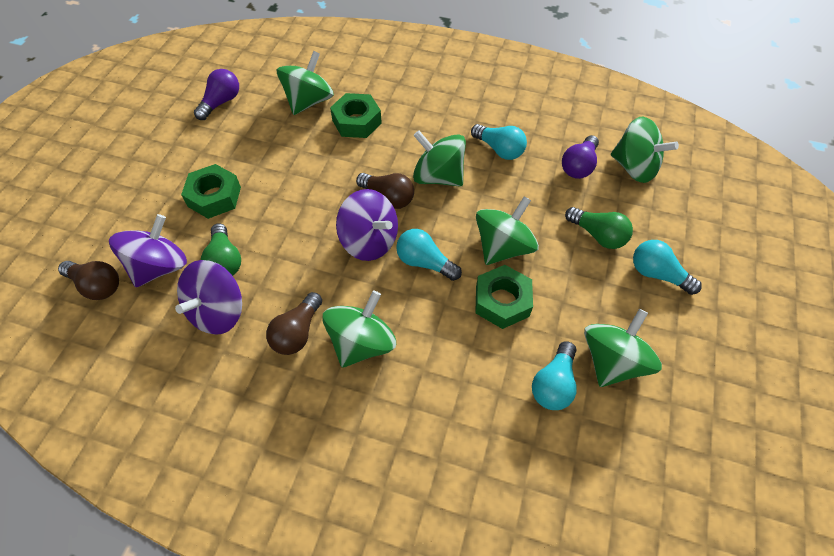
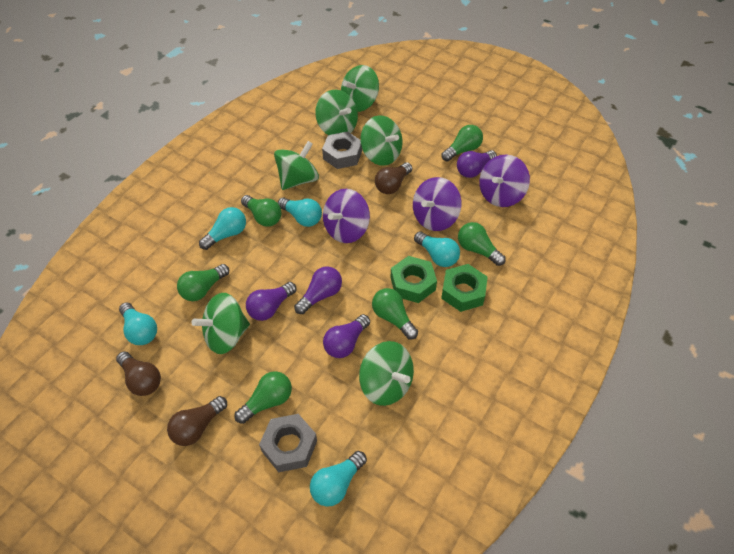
green light bulb: [201,223,241,276] [565,207,633,249] = 2 -> [177,264,229,301] [235,371,292,424] [241,195,281,227] [372,288,418,339] [442,125,483,162] [458,222,506,266] = 6
green nut: [181,164,241,219] [330,93,382,138] [476,265,533,329] = 3 -> [390,256,437,303] [441,264,488,312] = 2
grey nut: none = 0 -> [259,414,317,472] [322,131,362,169] = 2
purple light bulb: [194,69,239,120] [562,135,599,179] = 2 -> [246,282,296,321] [294,266,342,314] [323,314,370,358] [457,150,497,178] = 4
turquoise light bulb: [396,229,462,281] [471,124,527,160] [532,341,577,410] [633,240,702,295] = 4 -> [119,302,157,345] [199,207,246,250] [278,198,322,227] [310,451,367,507] [414,232,460,267] = 5

